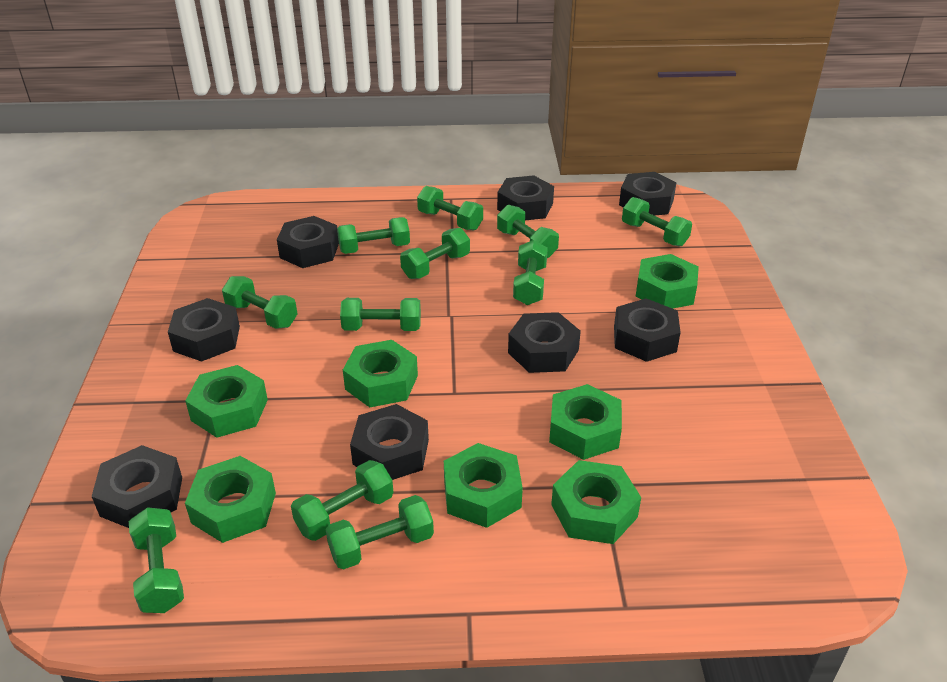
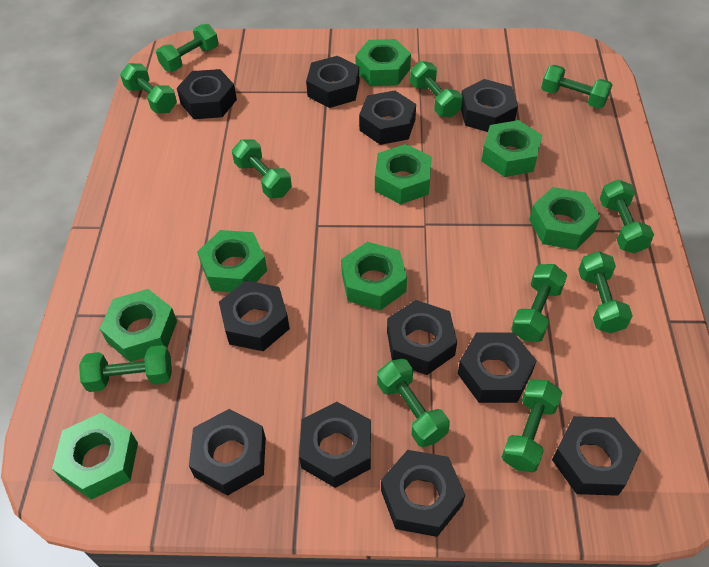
black nut: [92,445,182,528] [168,298,240,362] [277,216,339,268] [350,404,429,480] [497,175,554,220] [508,312,581,373] [614,298,681,362] [619,172,677,216] = 8 -> [177,69,237,119] [189,409,266,496] [219,281,290,351] [299,402,371,488] [306,56,359,108] [359,90,416,145] [381,450,465,537] [387,300,457,375] [458,332,537,403] [461,79,518,132] [552,416,641,496] = 11
green nut: [185,365,268,438] [185,456,276,543] [343,340,418,408] [444,443,523,528] [549,384,622,460] [551,460,641,544] [636,254,699,309] = 7 -> [52,413,138,500] [100,289,177,362] [197,230,267,292] [341,242,407,311] [355,39,411,86] [375,144,432,204] [481,120,542,177] [529,187,600,250] = 8

